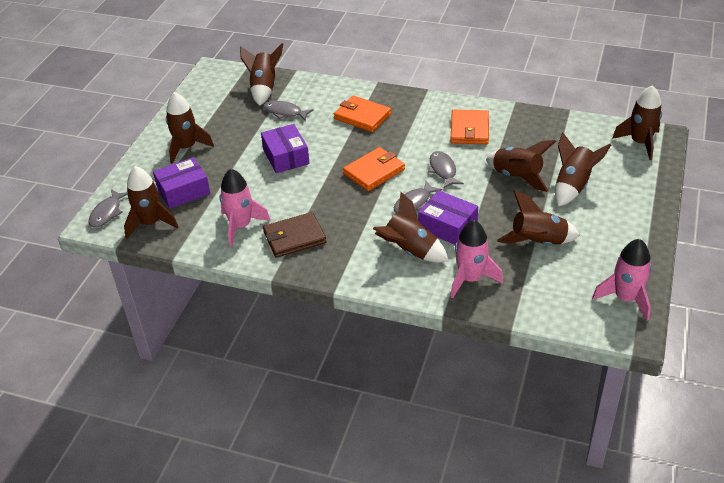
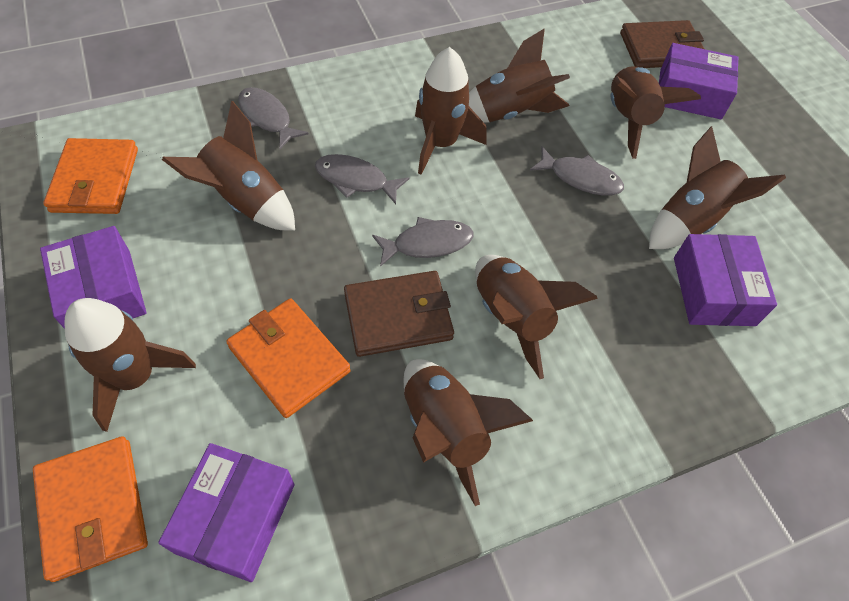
brown wallet: [263,212,326,258] = 1 -> [344,271,454,357] [620,20,704,68] = 2
pink rocket: [219,169,271,247] [450,220,503,298] [592,239,652,321] = 3 -> none = 0
purple box: [153,157,210,209] [261,124,310,173] [418,190,478,245] = 3 -> [40,226,147,329] [158,443,295,582] [659,43,738,119] [674,234,777,326] = 4

